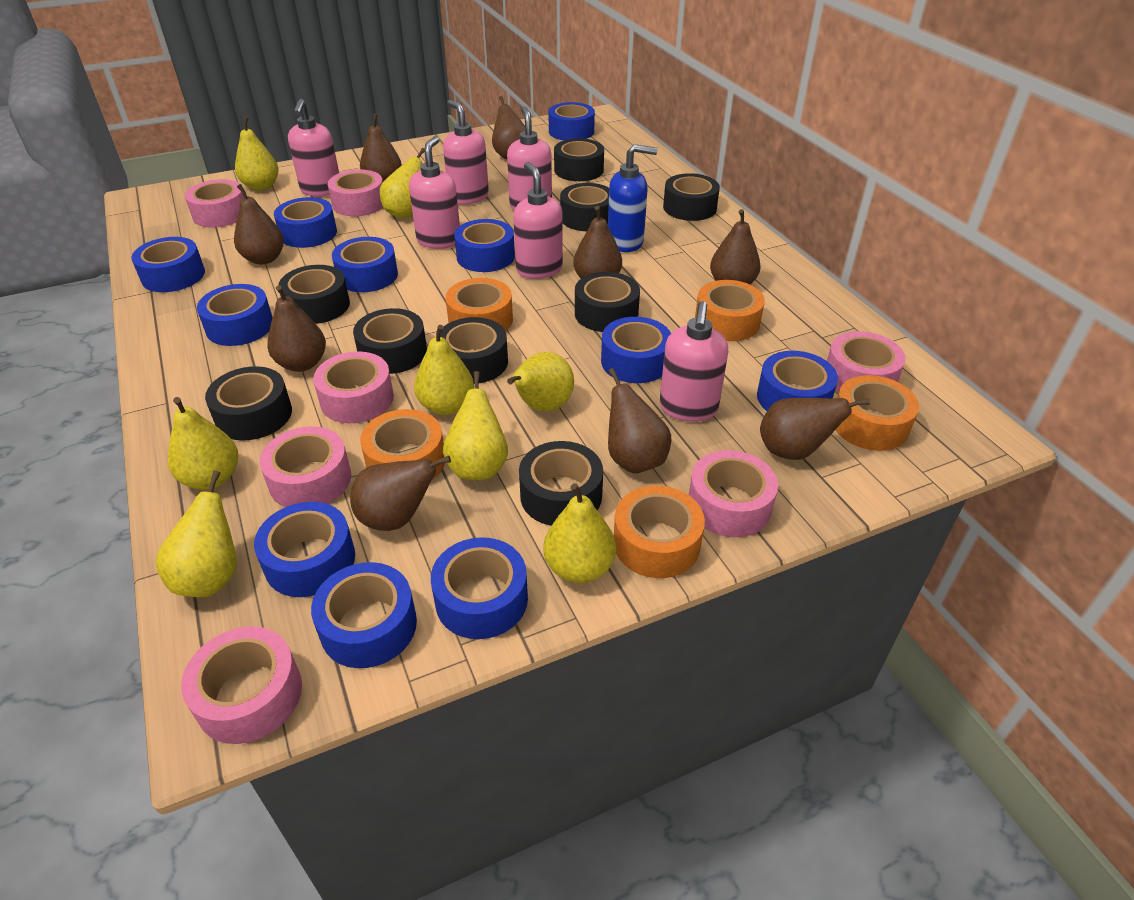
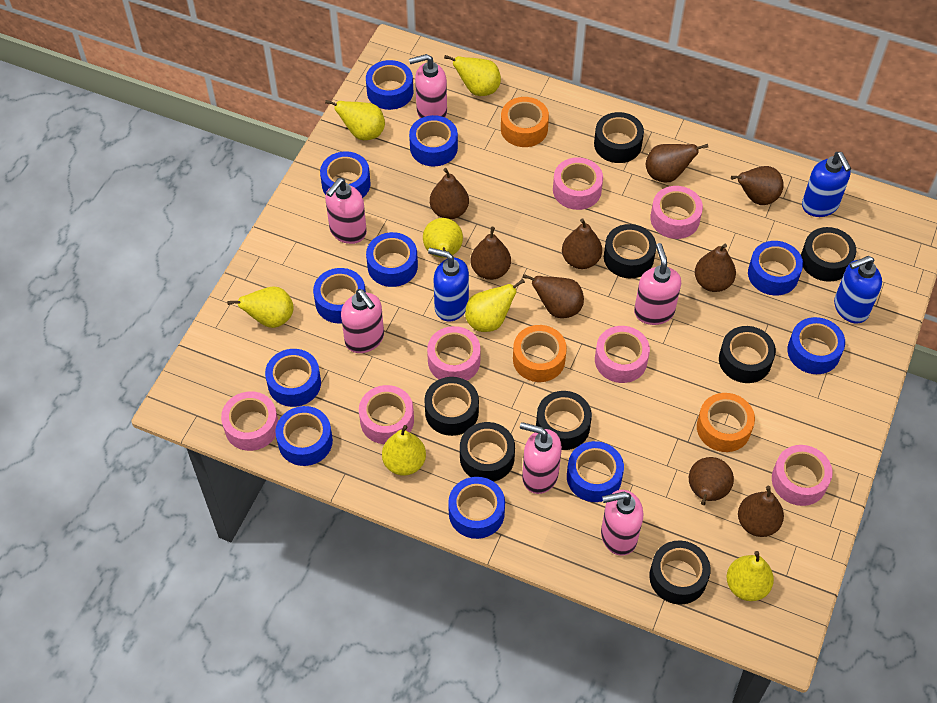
black tape: [205,366,292,440] [279,265,350,324] [353,308,427,374] [440,317,508,384] [519,441,603,526] [554,138,604,181] [560,183,609,231] [575,272,640,332] [663,173,720,221] = 9 -> [424,377,479,436] [460,422,515,482] [536,391,592,450] [594,112,644,163] [604,224,656,278] [649,540,711,605] [719,326,776,383] [801,227,856,282] = 8
blue soap dispenser: [608,144,658,252] = 1 -> [428,248,469,321] [802,152,851,217] [834,256,882,323] = 3
orange tape: [360,409,445,480] [446,278,513,331] [614,485,705,578] [695,280,765,341] [836,375,919,451] = 5 -> [501,97,549,147] [513,325,567,382] [697,393,755,452] = 3
yellow pear: [155,471,237,597] [168,397,238,490] [235,117,279,191] [379,148,425,219] [414,325,474,415] [443,371,508,480] [507,352,574,411] [543,483,616,583] = 8 -> [227,286,293,328] [325,100,385,140] [382,425,426,476] [423,218,463,258] [444,55,501,96] [465,279,525,332] [726,551,774,601] = 7

